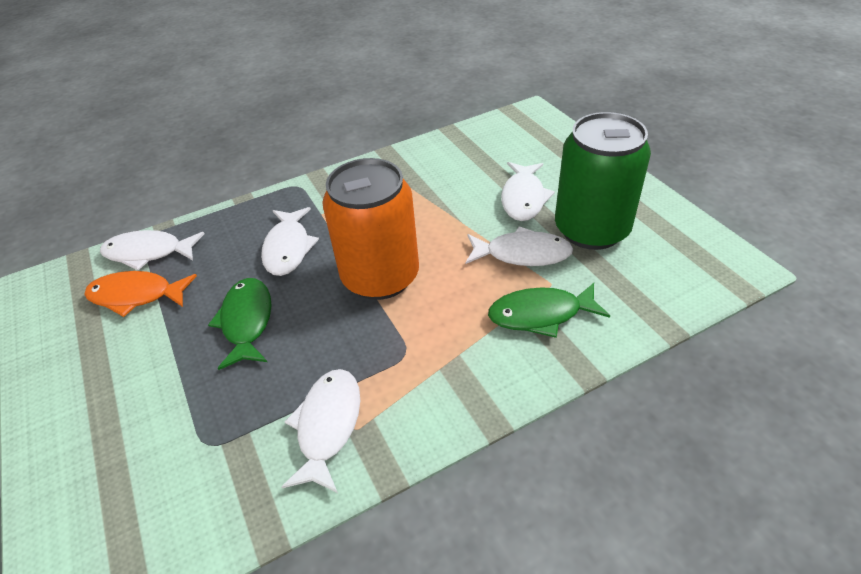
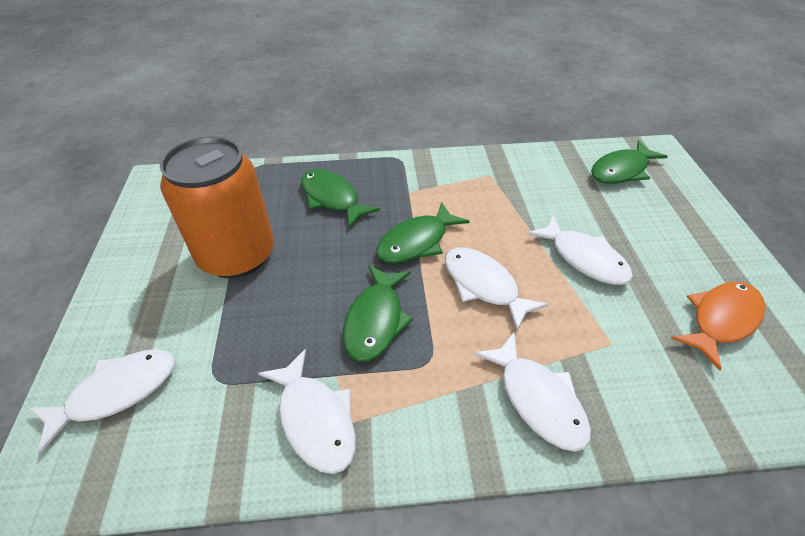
green can: [555,112,651,250] = 1 -> none = 0
green fish: [208,278,272,370] [488,283,610,338] = 2 -> [301,169,380,228] [343,265,413,362] [376,202,470,263] [591,140,668,184] = 4

